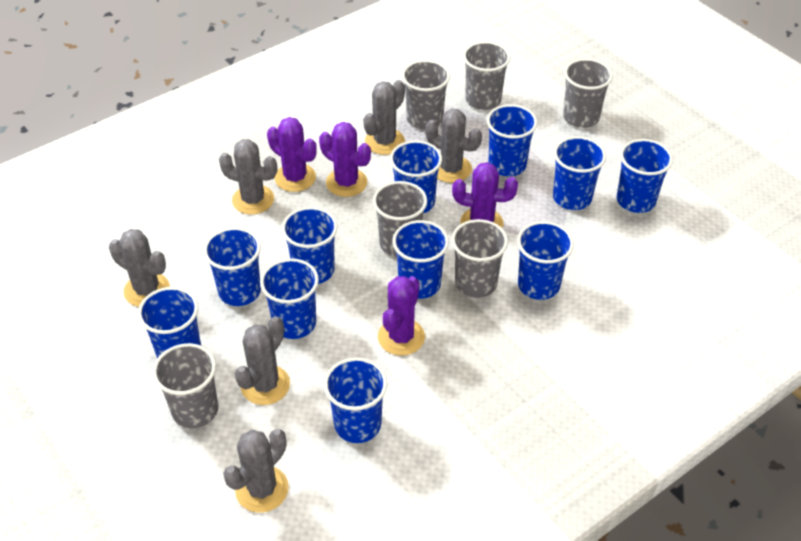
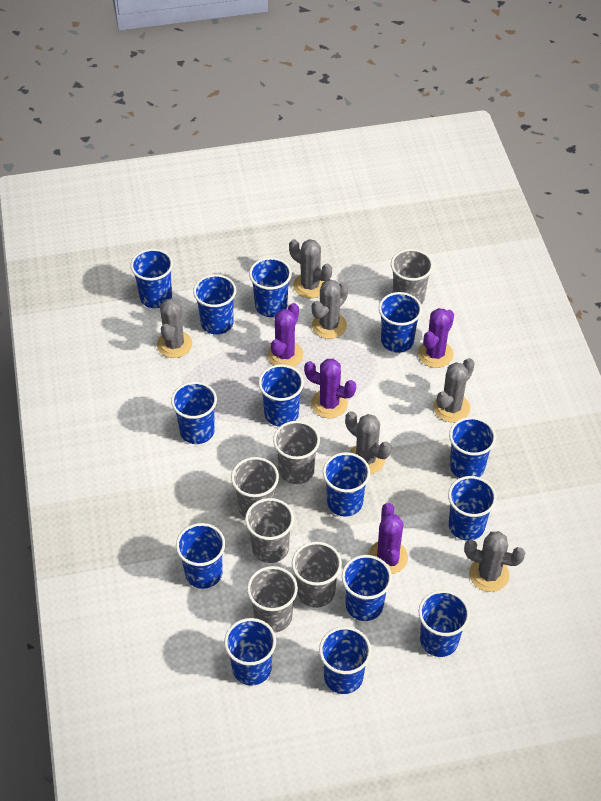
blue cup: [138,287,201,358] [203,227,261,306] [260,258,319,339] [282,207,338,284] [324,357,387,443] [390,140,442,213] [392,220,449,299] [487,104,538,176] [517,221,574,300] [553,136,606,210] [617,139,673,213] = 11 -> [131,249,173,308] [171,382,217,444] [176,523,225,589] [193,274,236,335] [224,618,276,686] [249,257,292,317] [258,364,304,427] [319,626,371,694] [323,452,370,517] [342,555,392,621] [379,292,422,353] [419,590,470,657] [448,476,497,541] [449,417,496,478] = 14

